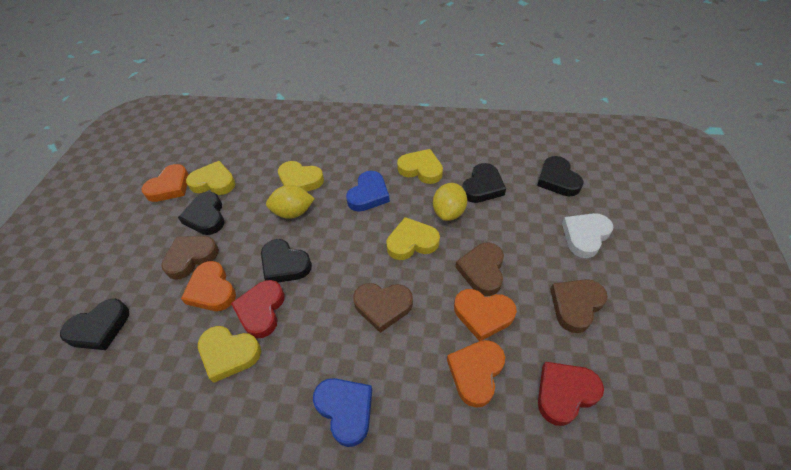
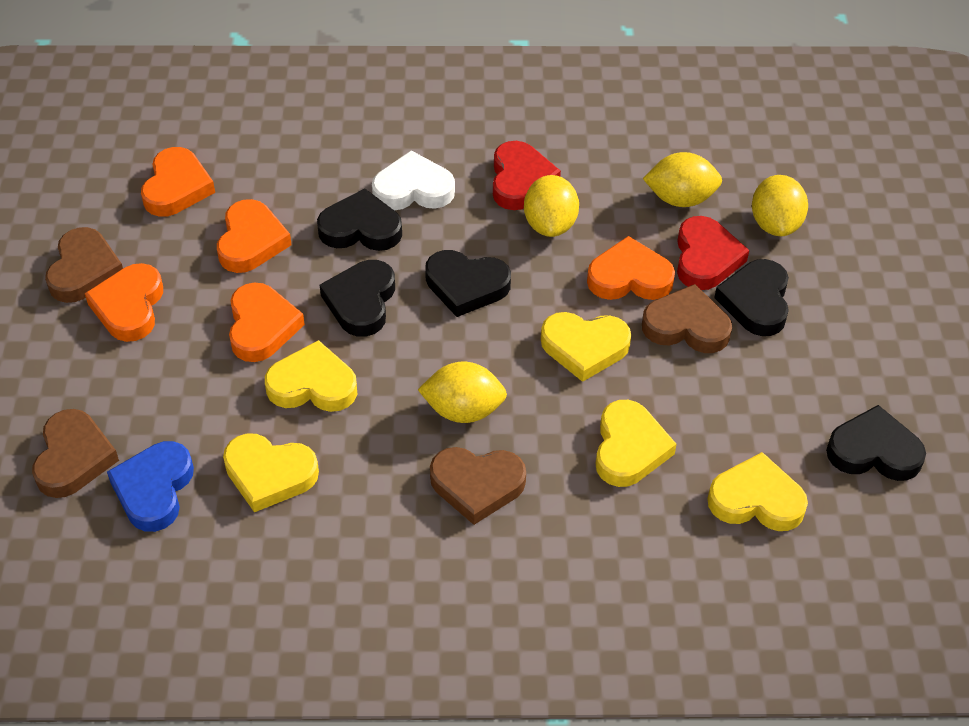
blue heart: [313,378,372,447] [346,171,390,212] = 2 -> [107,441,194,532] = 1
orange heart: [141,164,189,202] [181,261,236,311] [447,340,505,408] [454,289,517,341] = 4 -> [85,263,163,342] [141,147,215,217] [217,199,292,273] [229,282,305,362] [587,236,675,300] = 5
yellow lemon: [266,185,315,219] [433,183,467,221] = 2 -> [418,362,507,423] [524,175,579,237] [643,152,722,207] [752,175,808,236] = 4

